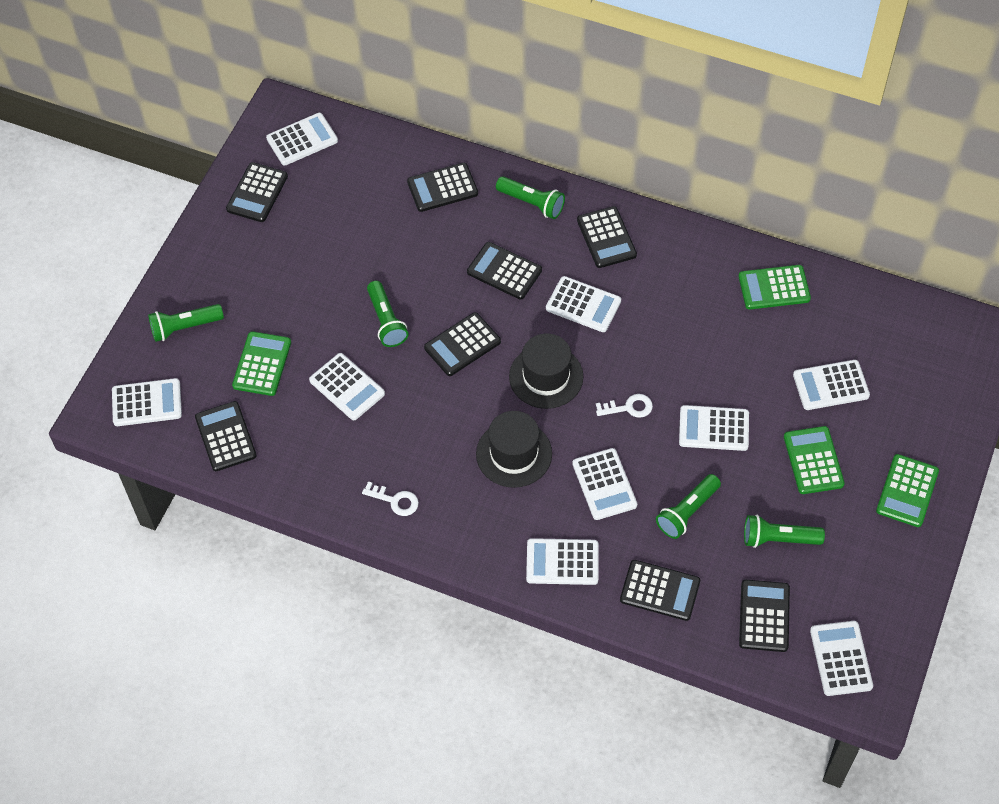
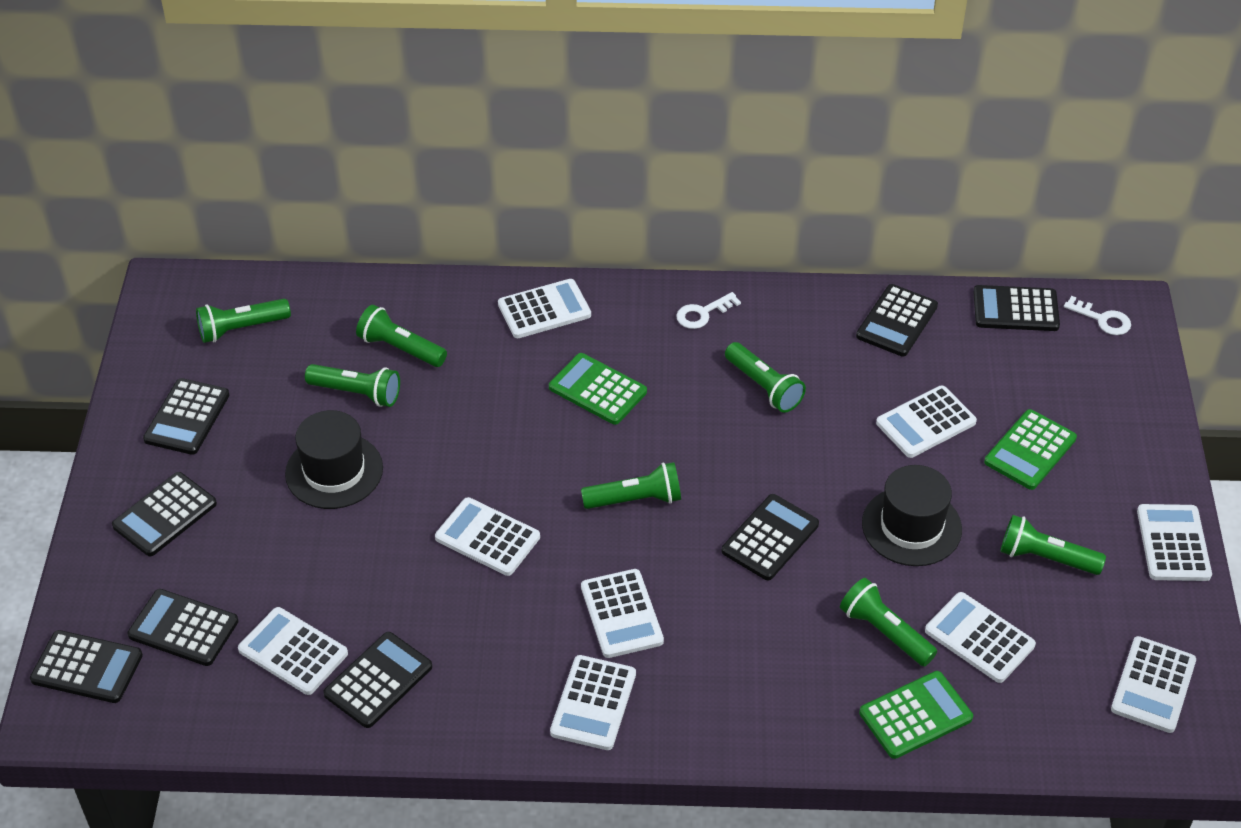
green calculator: [232,331,291,396] [738,265,811,309] [784,426,845,494] [876,454,939,527] = 4 -> [549,353,647,425] [859,671,973,759] [984,409,1077,490] = 3
green flashlight: [148,304,224,342] [367,281,409,347] [496,176,565,219] [656,474,721,539] [744,515,825,548] = 5 -> [196,299,291,343] [305,364,400,407] [356,305,447,367] [581,462,681,509] [725,342,806,413] [840,578,937,666] [1000,515,1106,575] = 7

